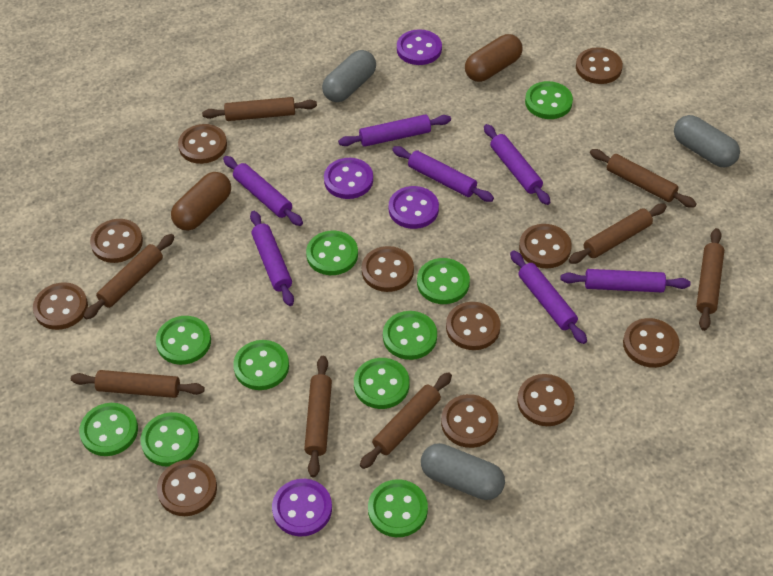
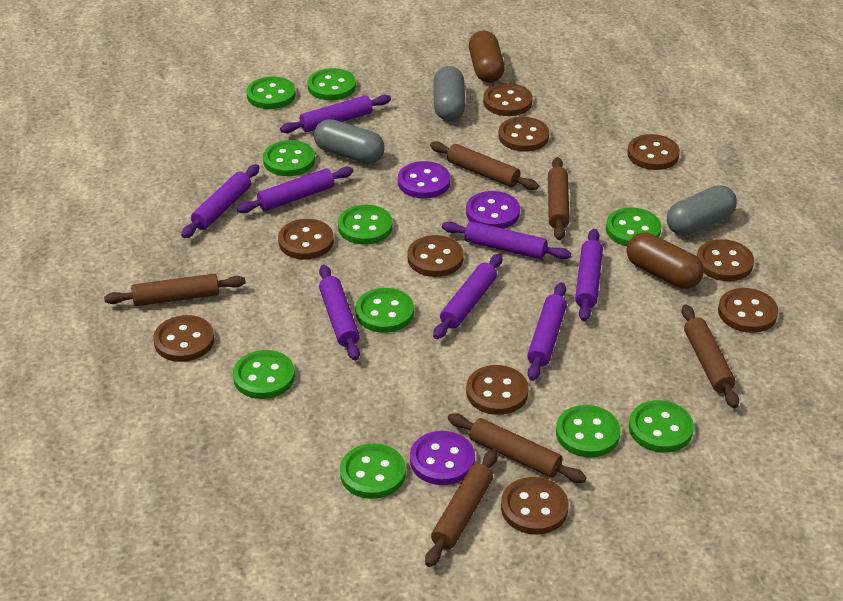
brown button: [33,282,88,330] [90,219,143,263] [157,460,217,516] [178,124,227,164] [361,246,414,292] [441,394,499,448] [446,302,500,350] [517,374,575,426] [519,224,572,268] [576,47,623,84] [623,318,680,368] = 11 -> [153,315,214,362] [278,219,334,259] [407,235,464,277] [466,365,529,415] [483,83,532,116] [498,117,549,152] [501,477,569,535] [627,134,680,170] [697,239,754,281] [718,288,778,333] = 10
brown rolling pin: [71,370,205,398] [83,234,175,320] [202,97,317,121] [304,356,332,477] [360,372,452,469] [569,204,667,264] [590,149,697,208] [696,228,724,331] = 8 -> [104,274,246,306] [425,449,498,567] [430,141,539,190] [448,413,587,483] [548,157,570,240] [682,304,739,408] = 6
purple button: [272,479,332,537] [324,158,373,199] [389,186,439,229] [397,29,442,65] = 4 -> [398,161,450,199] [410,431,475,485] [466,191,520,229] = 3
purple rolling pin: [223,156,303,226] [250,211,294,306] [338,114,451,147] [392,146,494,202] [484,124,550,205] [510,250,587,344] [561,269,691,292] = 7 -> [181,164,260,238] [237,167,353,213] [280,95,391,133] [319,265,360,360] [433,253,503,339] [442,221,571,259] [527,282,567,381] [575,229,603,321] = 8

